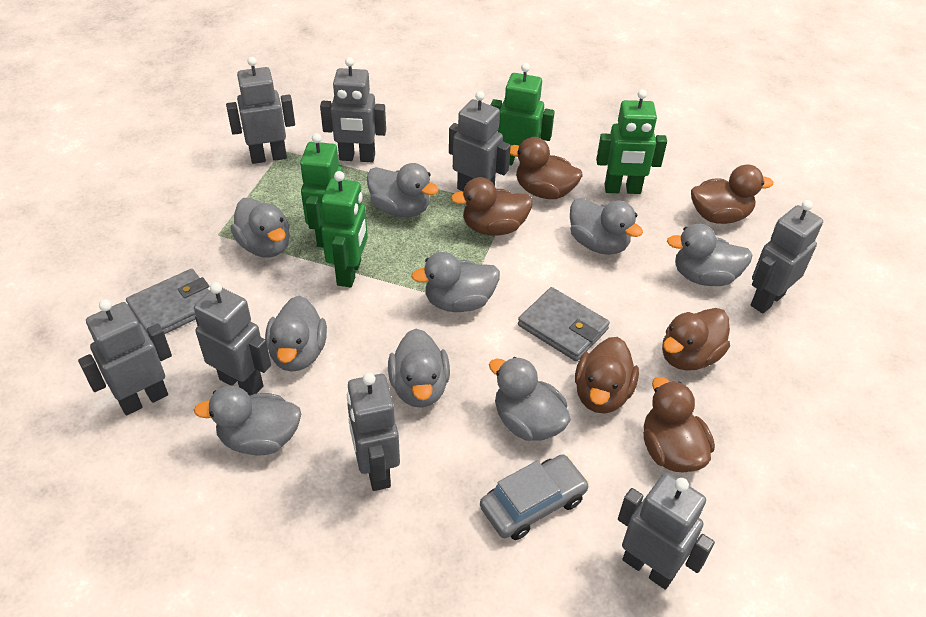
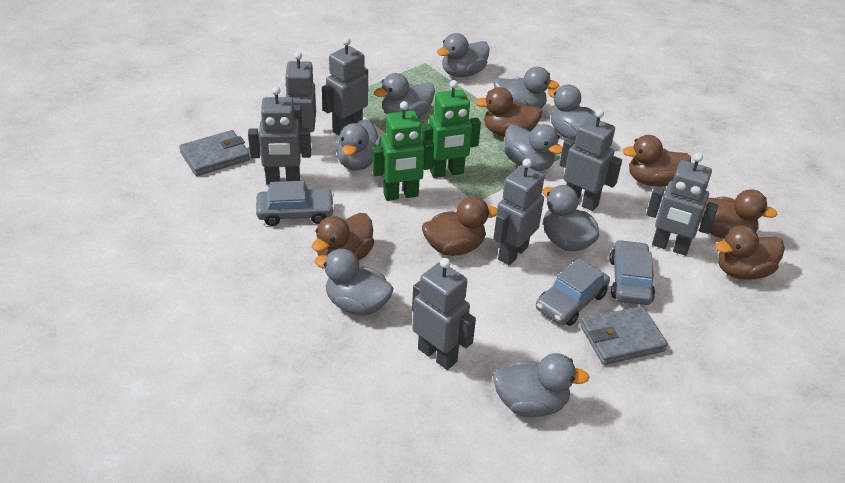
green robot: [300,133,342,248] [321,171,368,288] [491,63,555,166] [596,89,667,194] = 4 -> [372,101,434,201] [421,80,481,178] = 2
grey car: [480,454,589,540] = 1 -> [256,181,335,226] [536,258,610,326] [609,240,655,305] = 3
grey robot: [78,299,172,416] [194,282,271,396] [226,57,295,164] [320,57,386,162] [347,373,400,491] [449,91,511,191] [618,473,715,590] [751,200,823,313] = 8 -> [248,86,311,184] [284,51,316,145] [322,37,368,135] [412,258,476,370] [493,158,544,265] [559,109,622,211] [646,153,719,256] = 7

